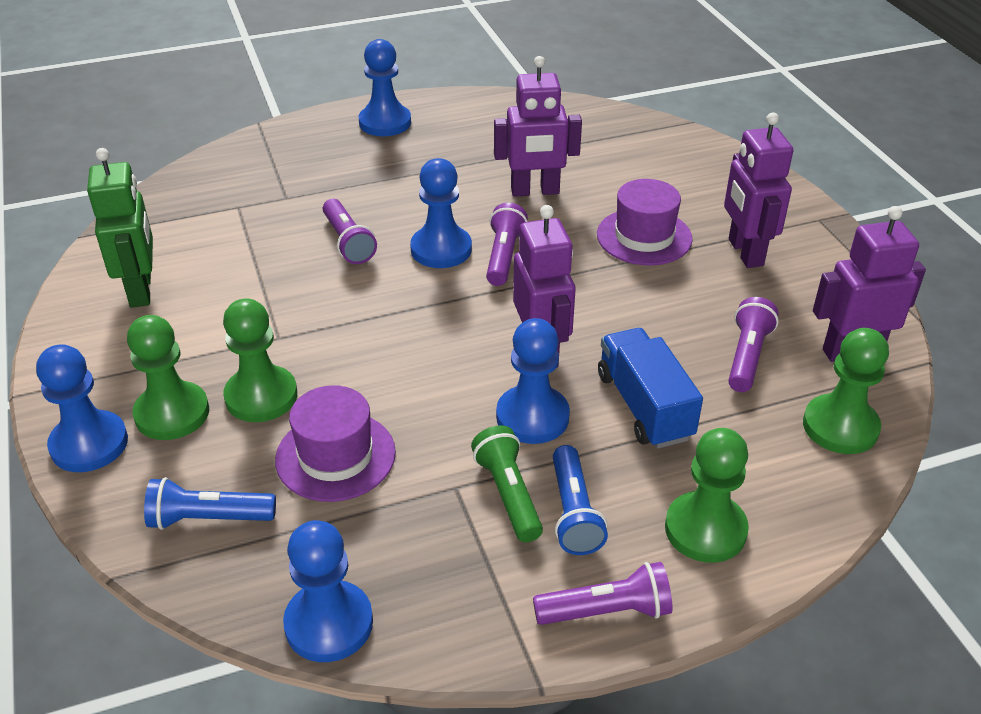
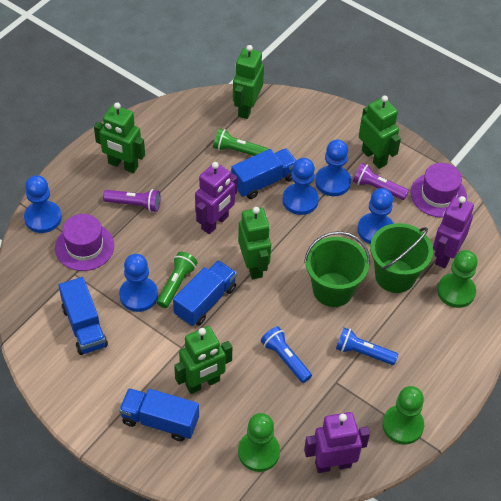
blue truck: [598,328,703,448] = 1 -> [59,277,108,355] [119,388,199,441] [173,260,237,326] [231,148,296,199] = 4
green bucket: none = 0 -> [304,231,370,307] [370,223,433,293] = 2
green flashlight: [471,425,543,542] = 1 -> [157,252,197,308] [213,128,268,156] = 2
green pawn: [127,315,209,440] [223,298,297,422] [665,428,749,563] [803,328,889,454] = 4 -> [238,413,280,472] [382,386,424,445] [437,250,478,308] = 3
green robot: [87,148,153,308] = 1 -> [94,102,145,173] [174,326,232,394] [233,45,264,119] [238,207,271,279] [359,96,401,169] = 5
purple flashlight: [323,199,377,264] [486,203,528,286] [533,562,673,625] [728,297,779,392] = 4 -> [103,189,161,212] [353,163,409,200] = 2
purple robot: [494,56,582,197] [513,205,576,368] [724,112,793,268] [813,206,926,362] = 4 -> [195,162,237,234] [304,412,370,473] [433,196,474,268] = 3

